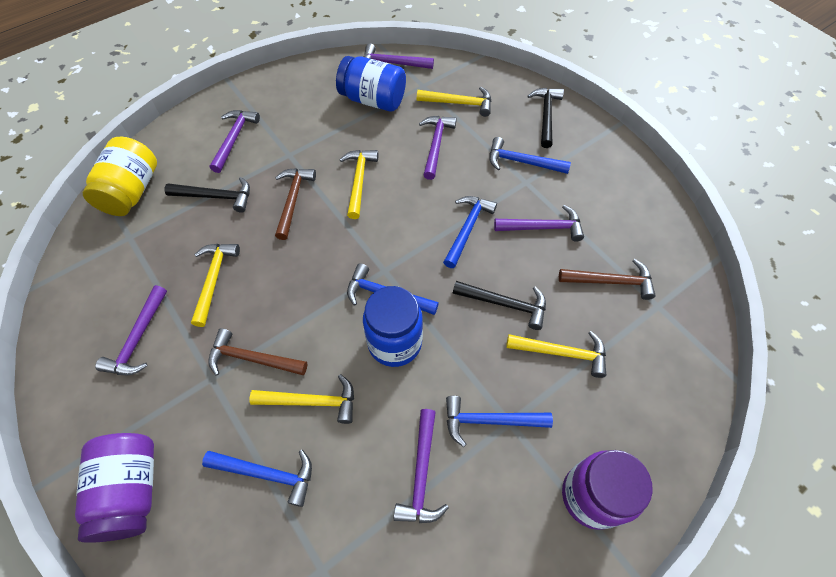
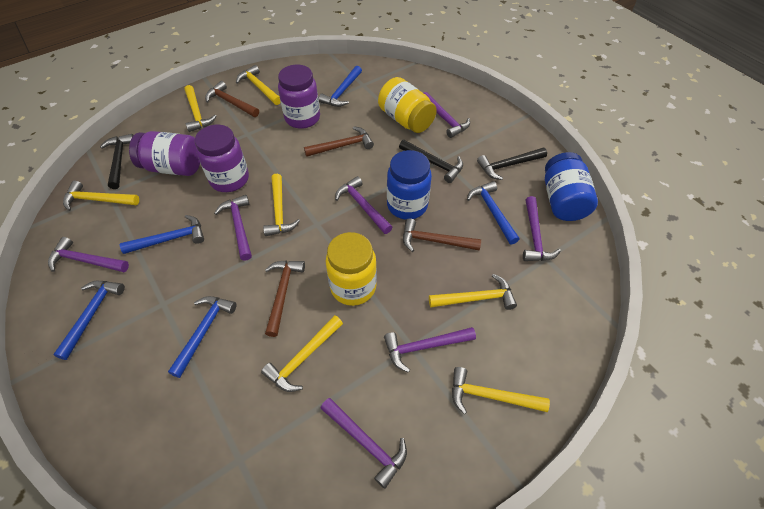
brown hammer: [208,328,308,376] [275,168,316,240] [559,259,656,300] = 3 -> [205,81,259,117] [265,261,305,337] [304,126,374,157] [403,218,481,252] = 4
purple hammer: [95,285,167,375] [210,110,260,173] [364,43,434,69] [394,409,449,523] [419,116,457,180] [494,205,584,242] = 6 -> [48,237,129,272] [214,195,252,261] [320,398,407,489] [335,176,393,234] [384,327,476,373] [424,92,470,138] [523,196,561,261] = 7
purple jar: [75,433,154,543] [562,450,653,530] = 2 -> [129,131,200,176] [195,124,249,192] [278,65,320,129] = 3
yellow hammer: [191,244,240,327] [250,374,354,424] [340,150,378,219] [417,87,491,117] [506,331,606,378] = 5 -> [63,181,139,211] [185,85,216,132] [236,65,281,105] [261,315,343,392] [263,174,300,236] [429,274,517,310] [452,367,550,414] = 7
yellow jar: [83,137,157,216] = 1 -> [326,232,377,306] [378,77,437,133] = 2

